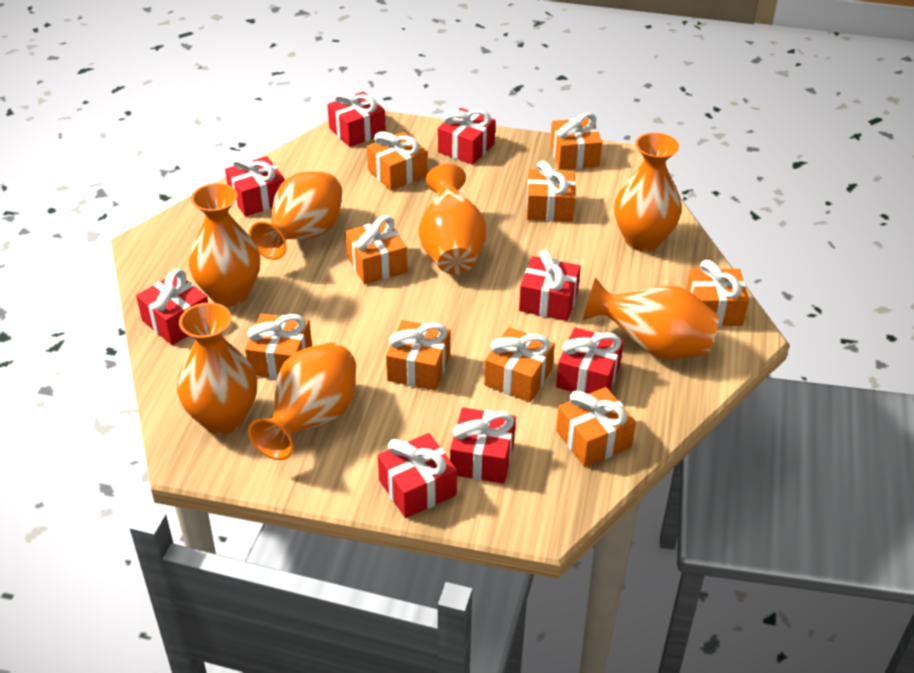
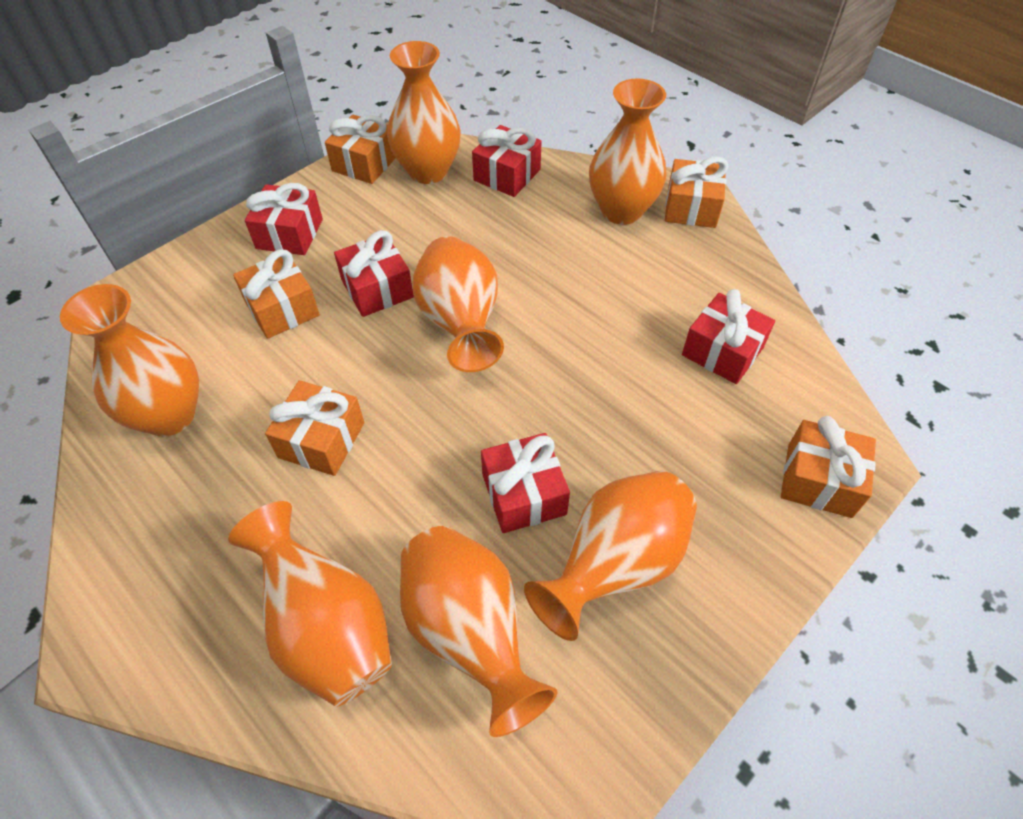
orange gift: [245,313,312,379] [345,216,407,284] [367,131,427,191] [386,320,450,391] [484,327,555,402] [526,161,576,222] [550,113,602,170] [556,387,636,467] [686,260,749,326] = 9 -> [233,249,320,339] [265,380,364,476] [325,114,396,184] [665,156,729,228] [781,416,876,518] = 5
red gift: [136,269,208,345] [225,155,285,216] [327,90,386,147] [378,433,457,518] [438,108,496,165] [450,407,516,484] [519,249,581,321] [556,328,624,394] = 8 -> [245,183,323,255] [334,230,414,317] [472,125,542,197] [481,433,570,533] [682,289,775,384] = 5

